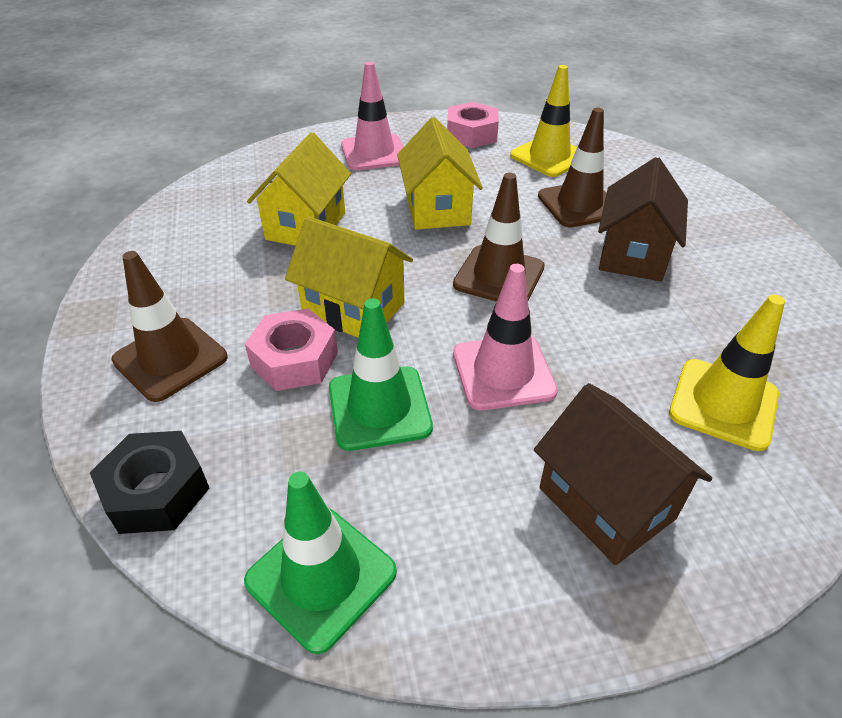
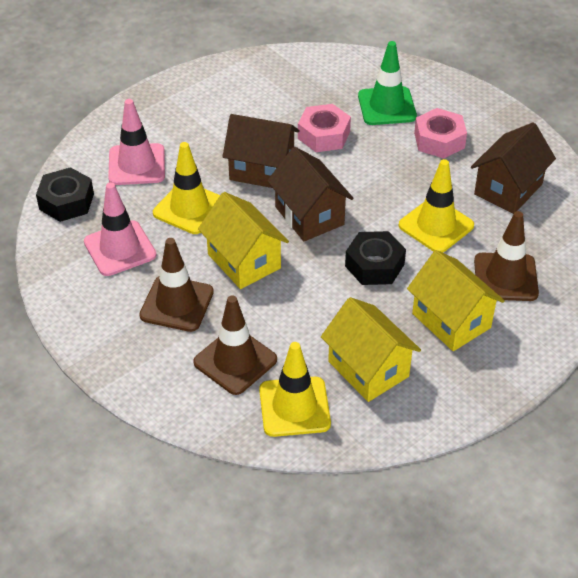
black nut: [90,431,210,534] = 1 -> [36,167,94,222] [345,231,406,285] = 2
brown house: [534,383,712,565] [598,157,688,281] = 2 -> [222,114,299,188] [267,147,354,241] [471,122,556,214] = 3
green traffic cone: [244,471,397,654] [329,298,433,451] = 2 -> [358,41,417,125] = 1
yellow traffic cone: [510,65,577,177] [669,295,785,451] = 2 -> [153,142,220,234] [259,342,331,437] [399,159,474,253] = 3

